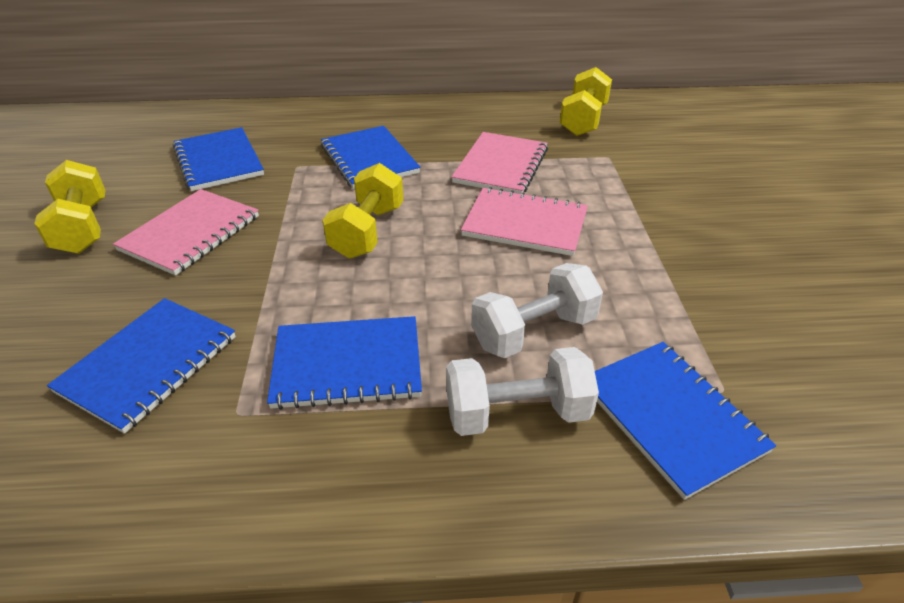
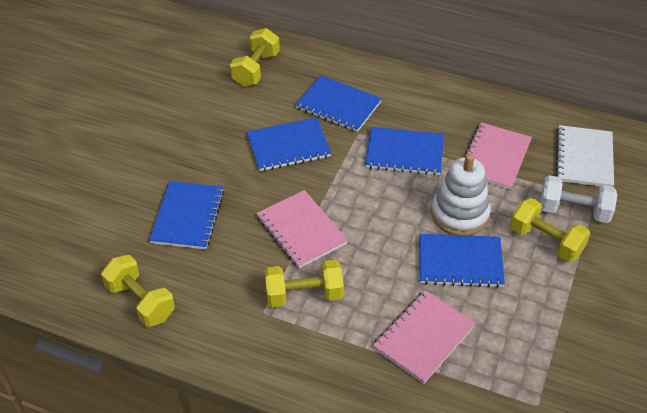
white dumbbell: [446,347,599,436] [471,263,603,358] = 2 -> [540,175,617,223] = 1
white notebook: none = 0 -> [556,125,614,187] = 1
white stacking toy: none = 0 -> [431,154,491,236] = 1
yellow dumbbell: [34,160,105,254] [323,163,403,259] [560,67,612,136] = 3 -> [101,255,175,327] [230,28,280,87] [264,260,344,307] [510,198,590,262] = 4

